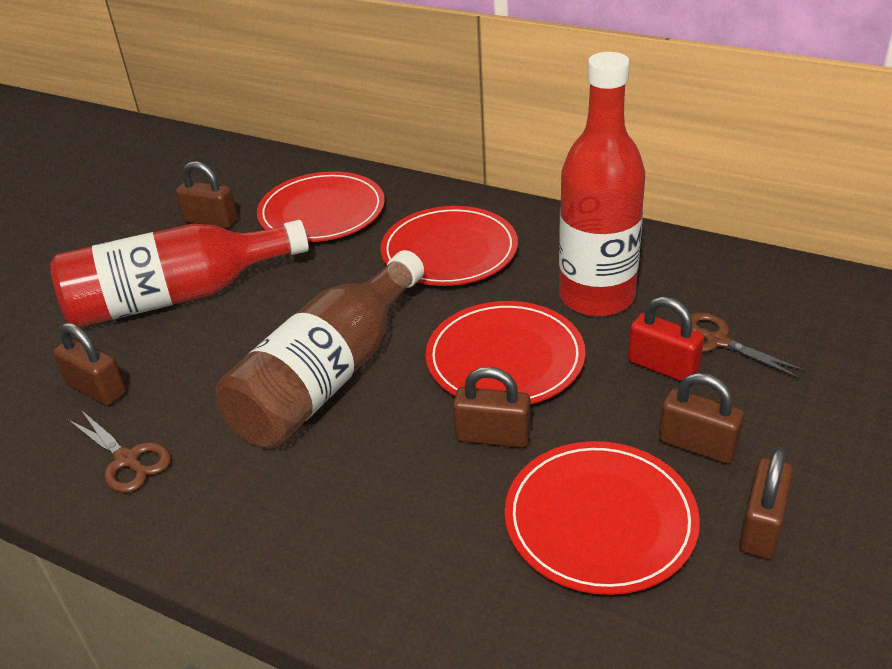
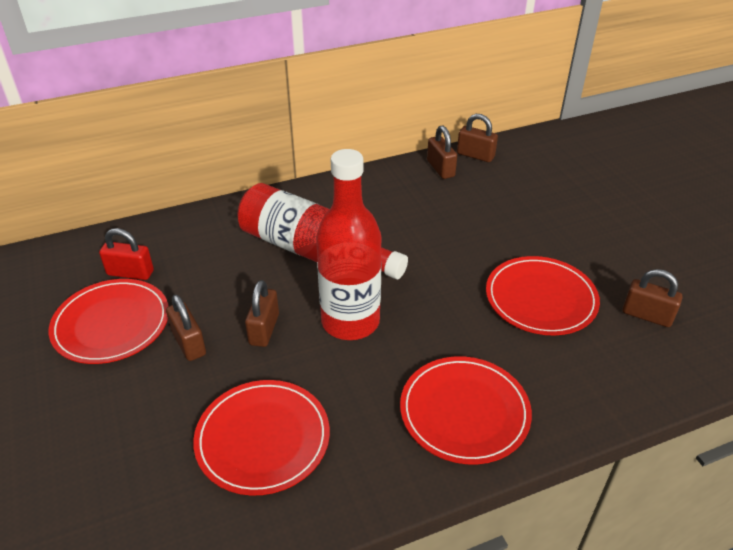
brown bottle: [216,250,424,448] = 1 -> none = 0
brown scissors: [68,410,171,493] [691,312,807,379] = 2 -> none = 0

